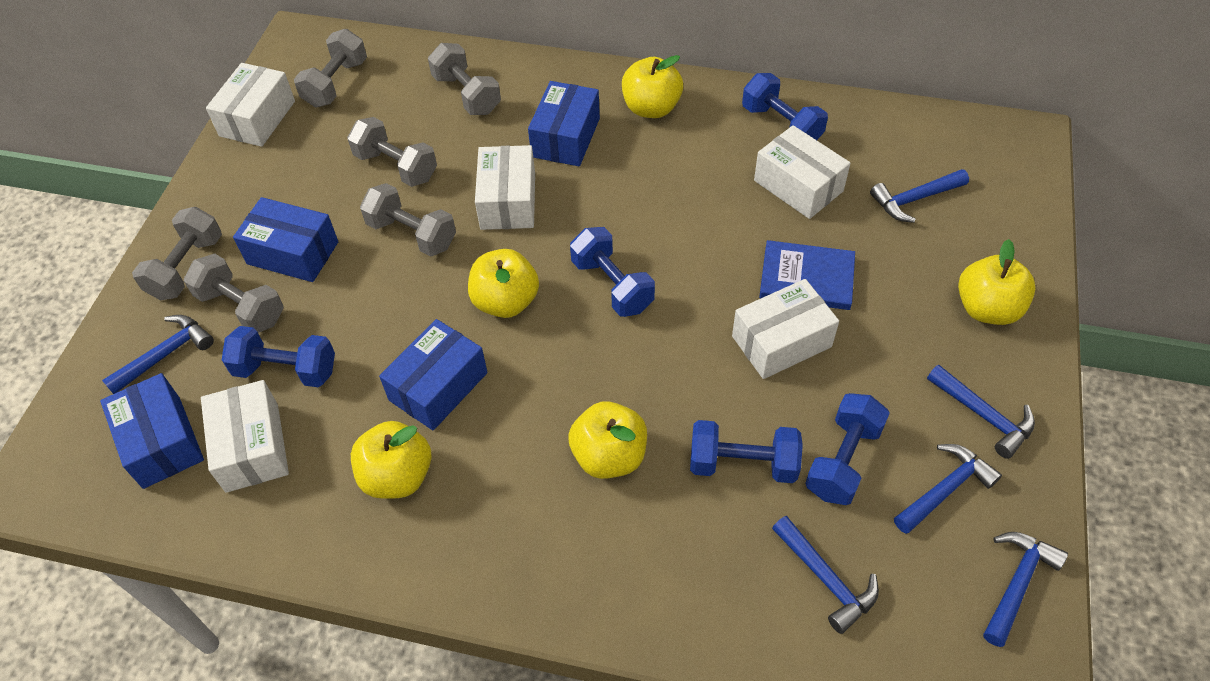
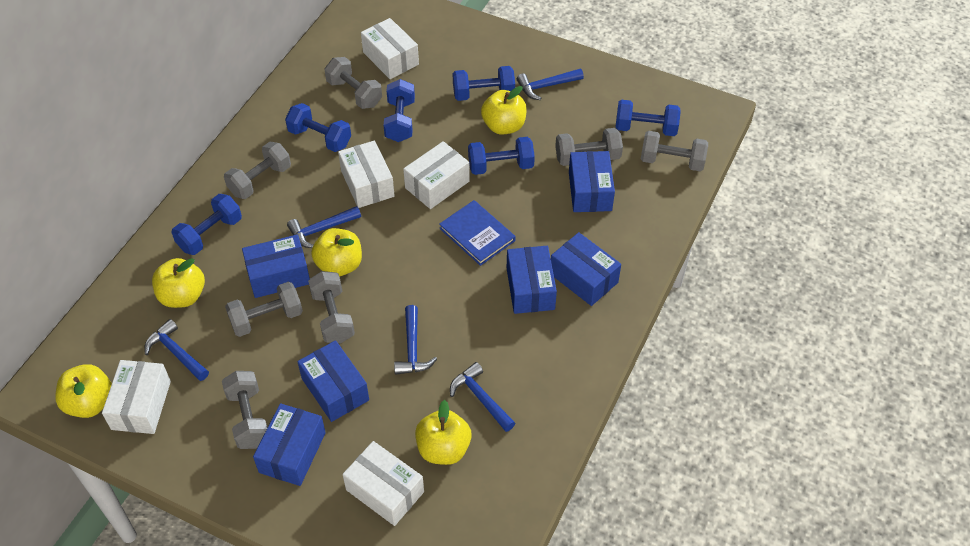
blue box: [100,373,204,489] [233,197,338,282] [379,319,488,430] [528,81,600,166] = 4 -> [242,234,310,298] [253,403,326,486] [297,340,369,422] [507,246,557,314] [551,232,621,306] [569,151,615,212] = 6
blue dumbbell: [222,326,335,388] [570,227,655,317] [690,420,803,483] [742,73,828,140] [805,393,890,505] = 5 -> [171,194,242,255] [285,103,351,152] [384,79,415,142] [453,66,515,101] [468,137,535,175] [615,100,681,136] = 6
blue hammer: [102,315,214,394] [772,516,879,634] [870,169,969,223] [894,444,1002,534] [927,365,1035,459] [983,532,1068,647] = 6 -> [144,319,209,381] [287,206,361,248] [394,305,437,375] [450,362,515,432] [517,69,584,100] = 5
grey dumbbell: [132,207,222,300] [184,254,284,333] [294,29,367,107] [347,117,437,187] [360,183,456,257] [428,43,501,115] = 6 -> [222,371,268,449] [224,142,291,199] [225,282,303,337] [308,271,355,343] [324,57,382,109] [555,128,623,166] [641,131,708,171] = 7

